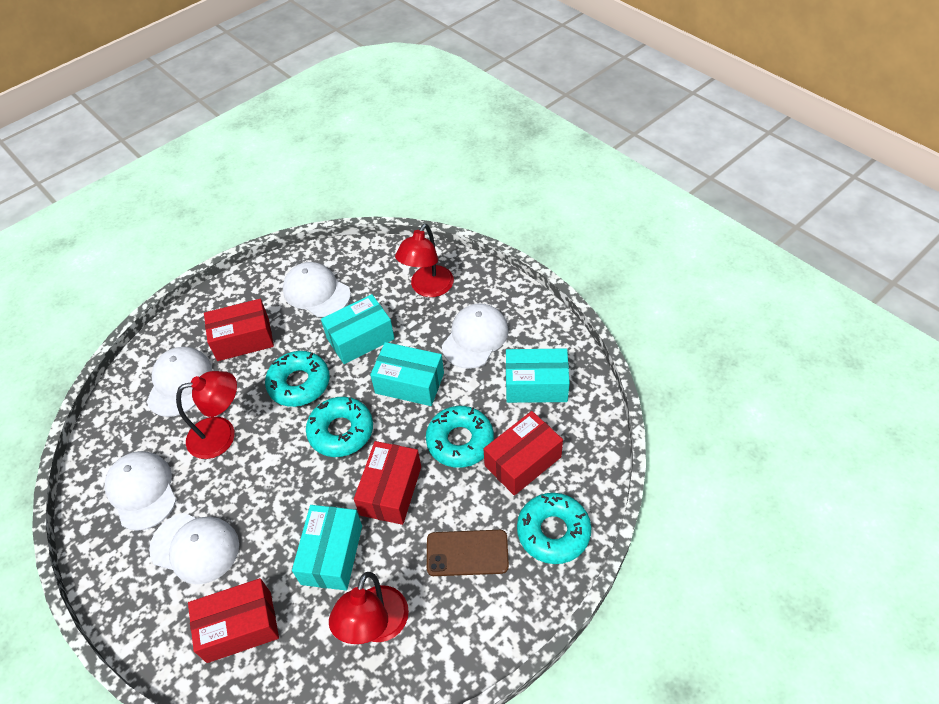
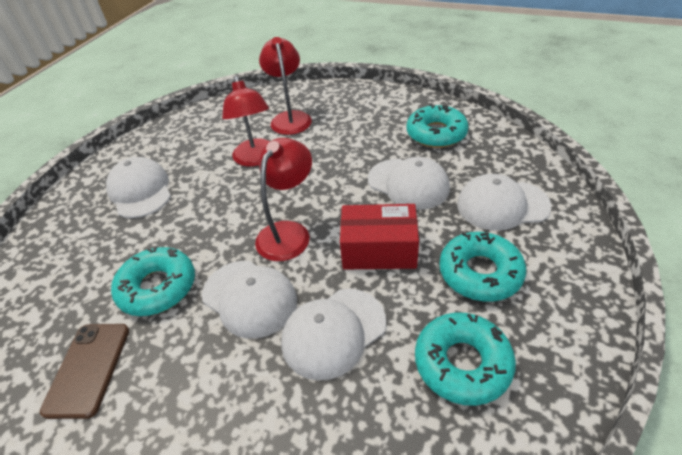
red box: [188,578,279,663] [204,299,274,361] [354,441,421,525] [484,411,563,496] = 4 -> [340,204,419,270] = 1
turquoise box: [292,505,362,591] [321,294,395,364] [370,342,444,406] [506,348,570,403] = 4 -> none = 0

